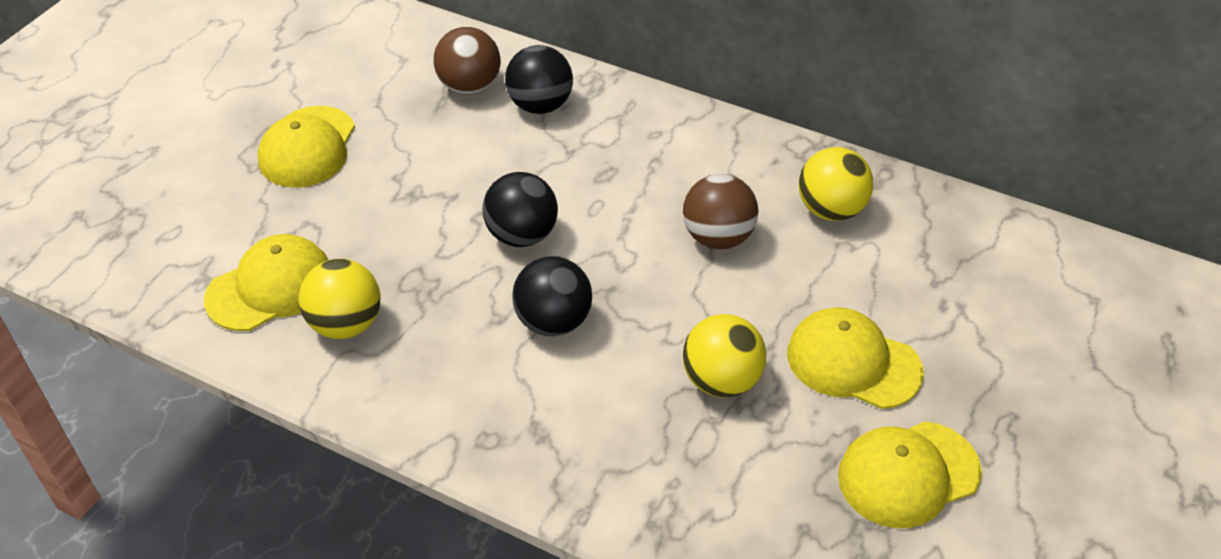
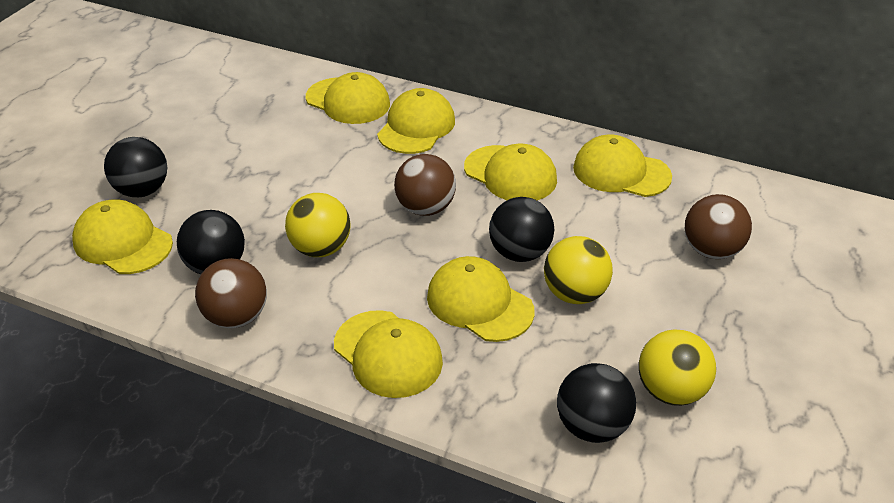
black ball: [483,172,558,247] [505,45,573,114] [512,256,592,336] = 3 -> [104,137,167,197] [177,210,245,274] [489,197,554,262] [557,363,636,443] = 4
brown ball: [434,27,501,95] [683,174,759,249] = 2 -> [195,258,267,328] [394,154,456,216] [685,194,752,259] = 3
yellow cap: [204,234,328,331] [258,106,355,188] [787,307,924,409] [838,421,982,528] = 4 -> [72,199,173,274] [306,72,390,124] [334,310,443,398] [377,88,455,154] [427,256,534,342] [464,144,557,200] [573,135,672,197] = 7

